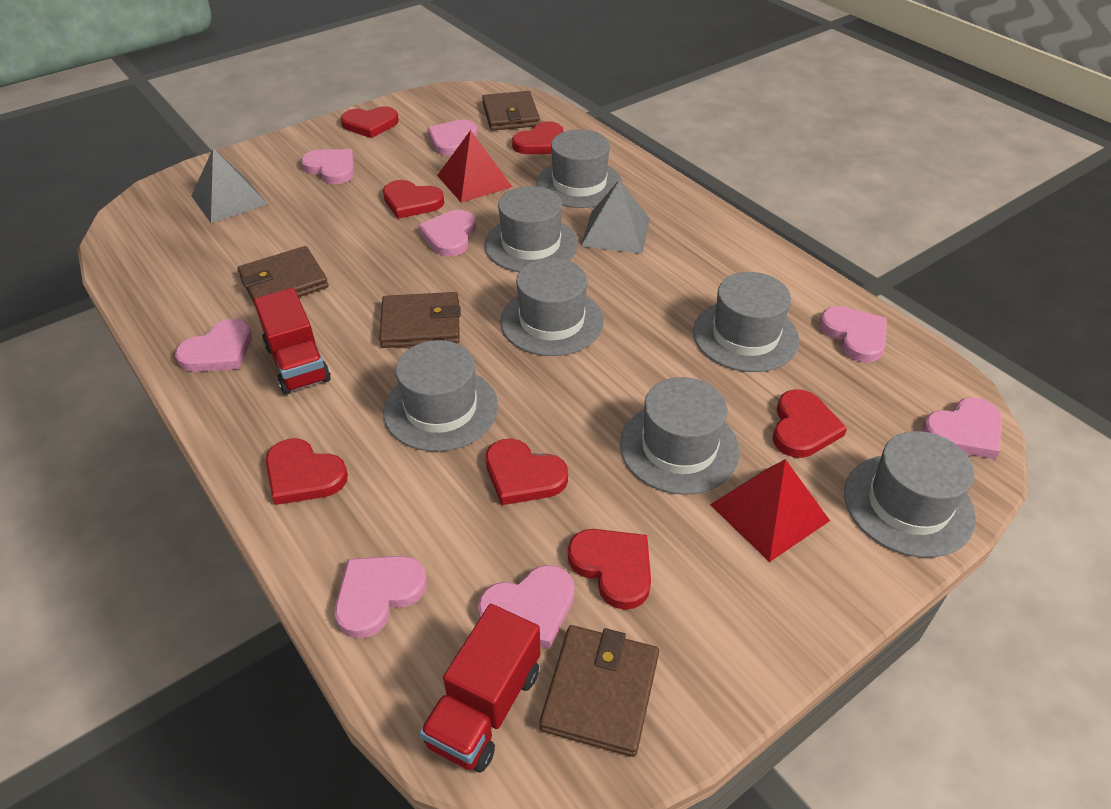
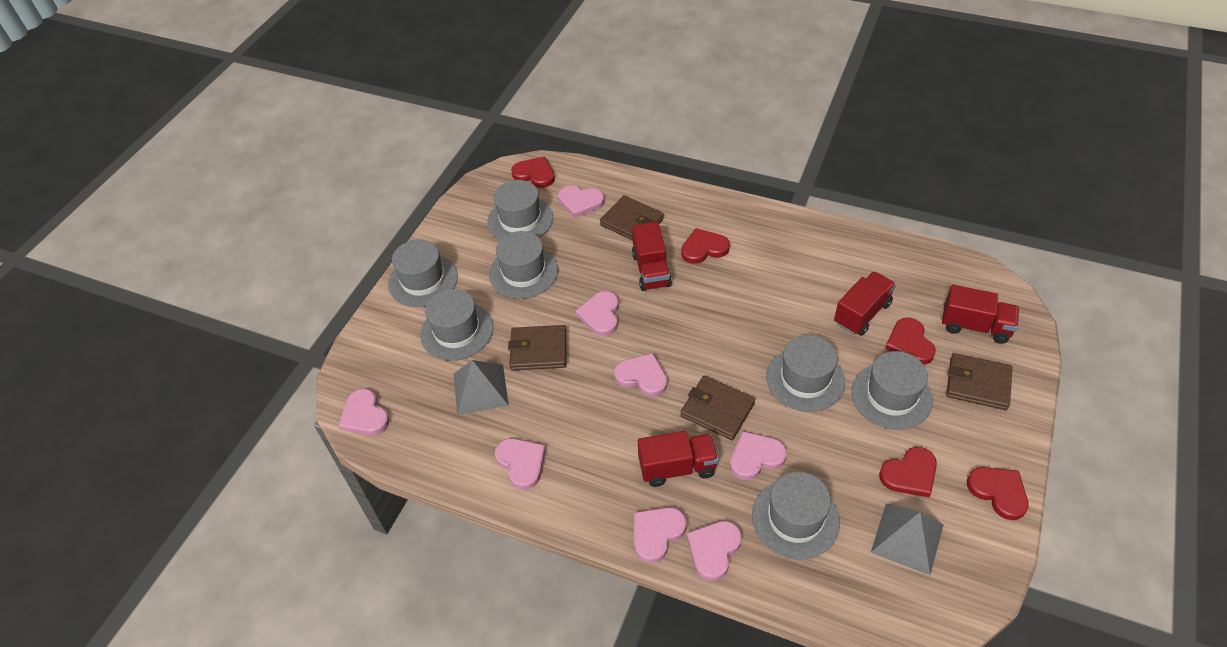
red heart: [266,438,348,505] [341,106,399,138] [383,180,444,219] [486,438,568,505] [512,121,564,154] [568,529,651,610] [773,389,847,458] = 7 -> [511,156,555,188] [681,228,730,264] [879,447,937,497] [885,318,936,365] [967,467,1028,520] = 5
red pyramid: [437,130,512,203] [710,459,830,562] = 2 -> none = 0
red truck: [254,288,331,395] [419,604,540,773] = 2 -> [632,222,672,291] [638,431,718,487] [834,271,896,336] [942,285,1019,344] = 4

